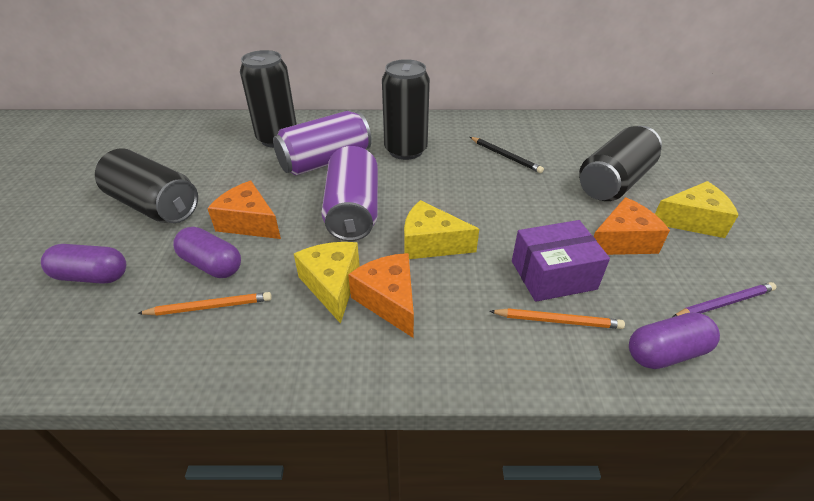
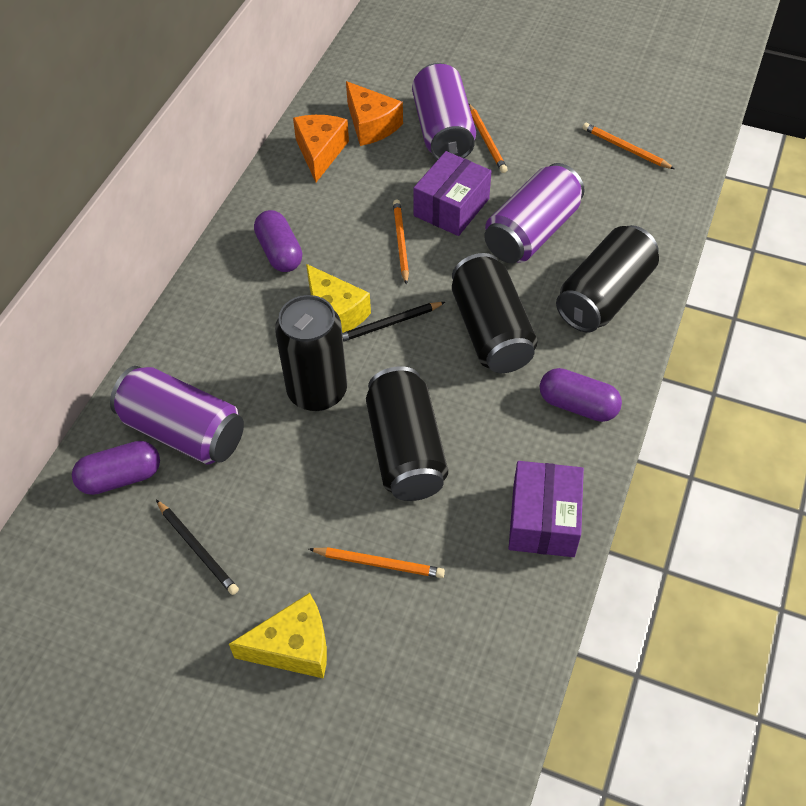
black pencil: [470,137,544,173] = 1 -> [156,500,239,595] [342,302,445,342] = 2
orange cheese: [207,181,281,239] [348,253,414,338] [594,197,670,255] = 3 -> [293,115,349,182] [346,81,403,146] = 2
orange pencil: [137,292,272,316] [489,308,625,329] = 2 -> [309,547,445,578] [393,199,409,285] [468,103,508,173] [582,123,675,169] = 4
purple box: [512,220,610,302] = 1 -> [413,151,491,236] [508,461,584,557] = 2
purple can: [273,111,372,175] [322,146,378,241] = 2 -> [110,366,244,464] [412,63,476,160] [484,163,584,263] = 3
purple pencil: [673,282,776,317] = 1 -> none = 0
yellow cheese: [294,242,360,324] [404,200,479,259] [655,181,739,238] = 3 -> [229,593,327,679] [306,264,371,333] = 2

